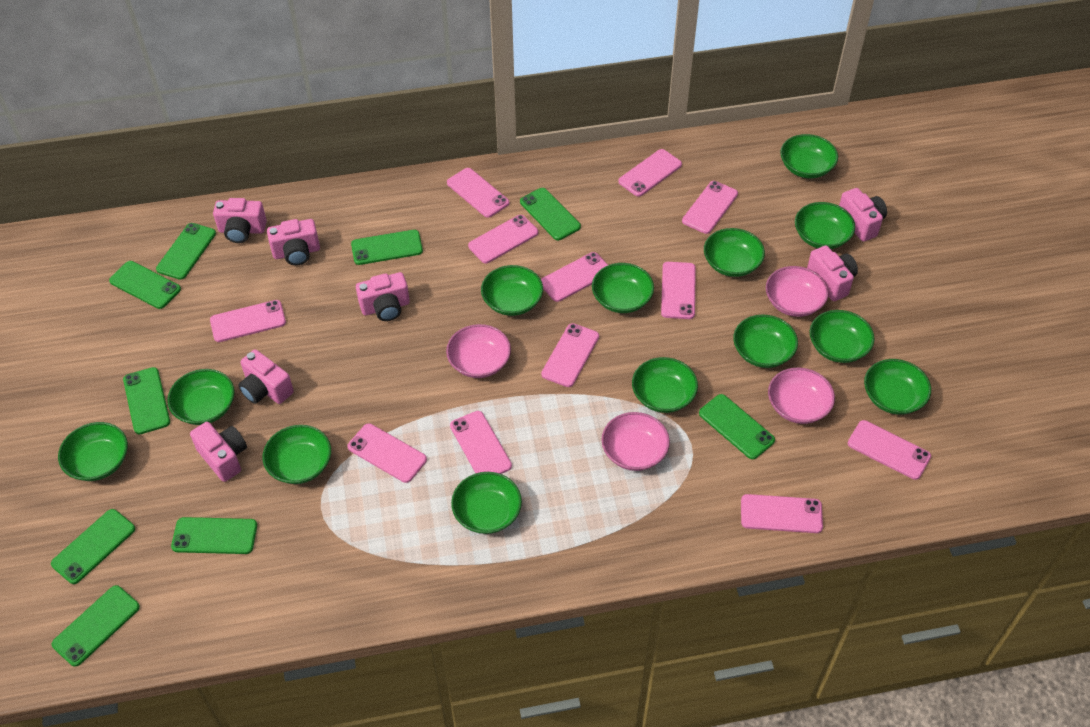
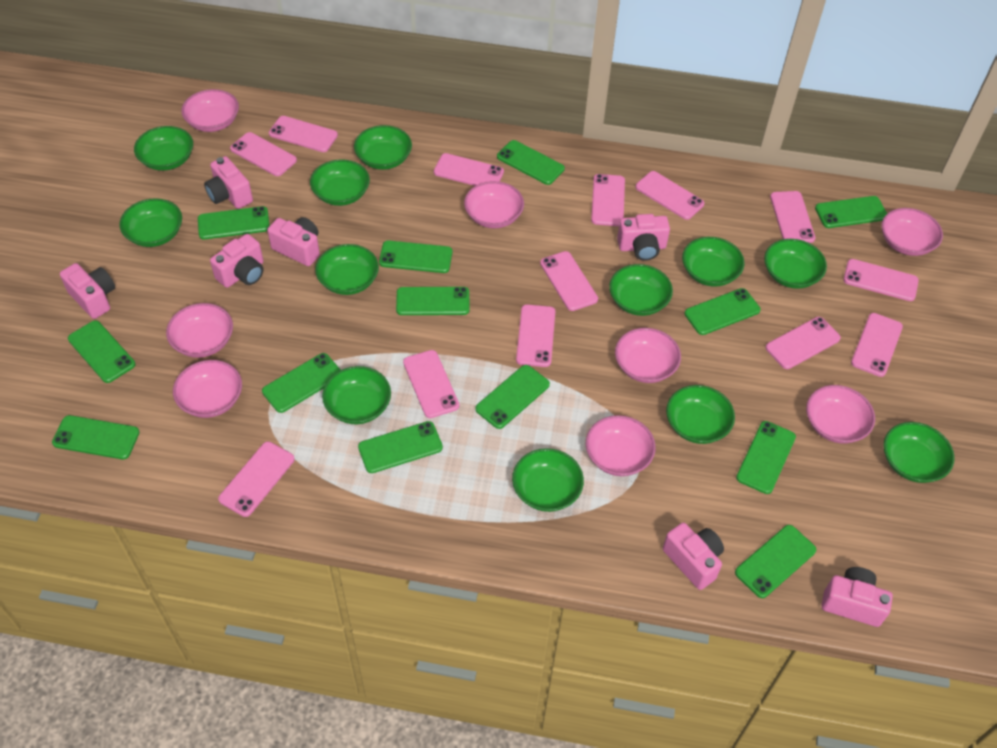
green bowl: [58,422,128,481] [167,369,235,425] [262,425,331,484] [451,472,522,534] [481,265,543,316] [592,263,654,313] [632,357,698,413] [704,228,765,277] [733,314,798,368] [780,134,838,178] [795,202,855,249] [810,310,874,363] [864,359,931,415] = 13 -> [119,198,182,247] [134,126,193,171] [310,159,370,206] [315,244,379,295] [322,366,391,424] [354,125,412,170] [512,448,584,512] [609,264,673,316] [666,385,735,444] [682,237,745,287] [764,239,827,289] [883,422,955,483] = 12
green phone: [51,509,135,584] [52,585,140,667] [109,261,181,309] [123,367,170,435] [156,223,216,280] [171,517,257,554] [351,230,423,265] [520,188,581,240] [699,394,775,459] = 9 -> [52,415,139,459] [68,320,135,383] [198,206,269,239] [262,353,341,413] [358,421,443,473] [379,241,453,273] [396,287,470,315] [475,365,550,429] [497,140,565,185] [685,288,761,335] [735,525,816,598] [736,421,796,494] [815,196,887,228] = 13
pink bowl: [446,324,511,378] [602,412,670,471] [766,266,829,317] [768,368,835,424] = 4 -> [166,303,233,358] [173,360,242,418] [181,89,239,132] [464,181,524,228] [586,415,656,476] [615,328,681,383] [806,385,875,444] [882,208,943,256] = 8
pink phone: [210,300,286,342] [347,423,427,483] [447,168,509,218] [450,411,512,474] [468,215,538,263] [541,252,608,302] [541,323,599,387] [618,149,682,197] [661,262,696,319] [682,181,738,234] [741,494,823,533] [848,420,931,480] = 12 -> [218,442,295,517] [230,132,297,176] [269,116,338,152] [403,350,459,418] [434,153,504,186] [516,304,555,367] [540,251,598,311] [591,174,625,226] [635,171,704,220] [766,317,841,369] [770,191,815,243] [843,259,919,301] [851,313,903,377] = 13

